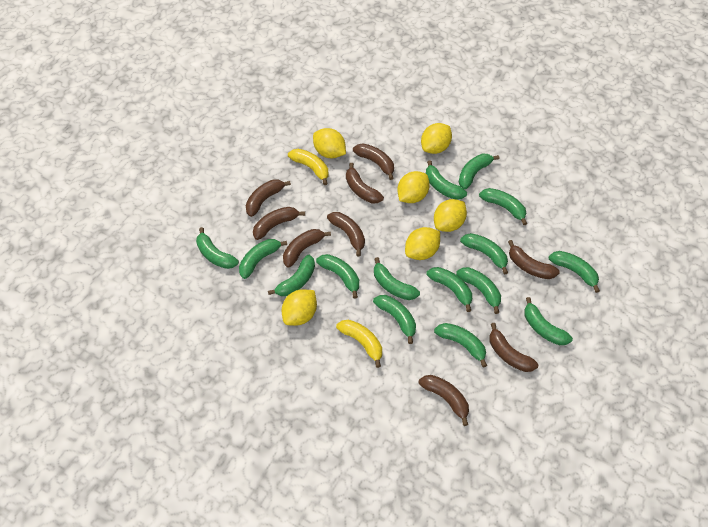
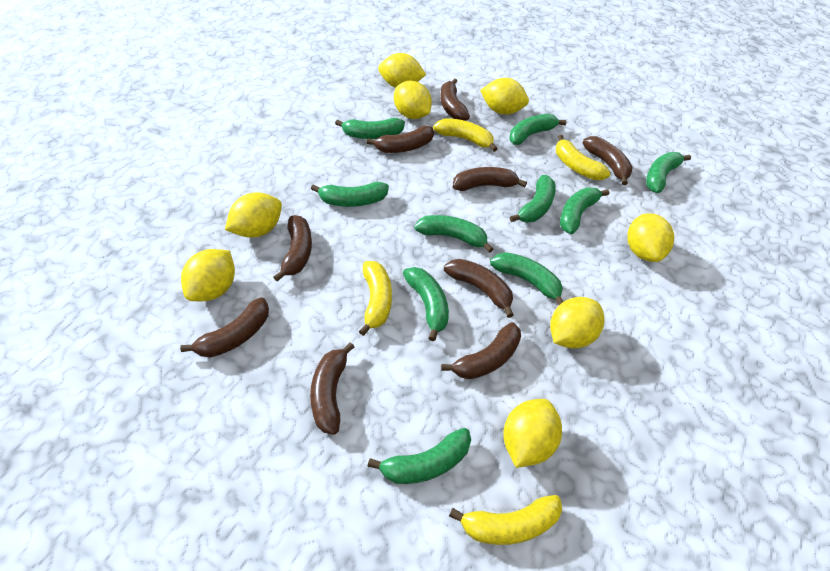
green banana: [196,227,239,269] [239,239,287,279] [268,255,315,296] [316,254,359,299] [373,295,416,344] [374,257,420,300] [426,160,467,200] [427,267,472,312] [434,323,487,367] [456,267,501,314] [459,154,499,189] [460,233,508,275] [479,188,527,225] [525,297,573,345] [549,251,600,293] = 15 -> [311,182,389,207] [335,118,405,139] [367,428,471,484] [403,267,449,341] [414,215,493,253] [490,252,564,305] [509,114,566,145] [510,175,556,222] [560,187,609,234] [646,152,691,193] = 10
yellow banana: [288,149,328,185] [336,320,382,368] = 2 -> [359,261,392,336] [433,118,498,152] [449,495,562,545] [556,135,611,180] = 4
yellow lemon: [282,289,317,326] [313,128,346,158] [397,171,430,203] [405,227,440,260] [421,123,452,154] [434,199,467,232] = 6 -> [181,249,235,301] [225,192,282,238] [378,53,426,88] [394,81,432,119] [480,78,529,115] [503,399,562,468] [550,297,605,349] [627,213,674,262] = 8

